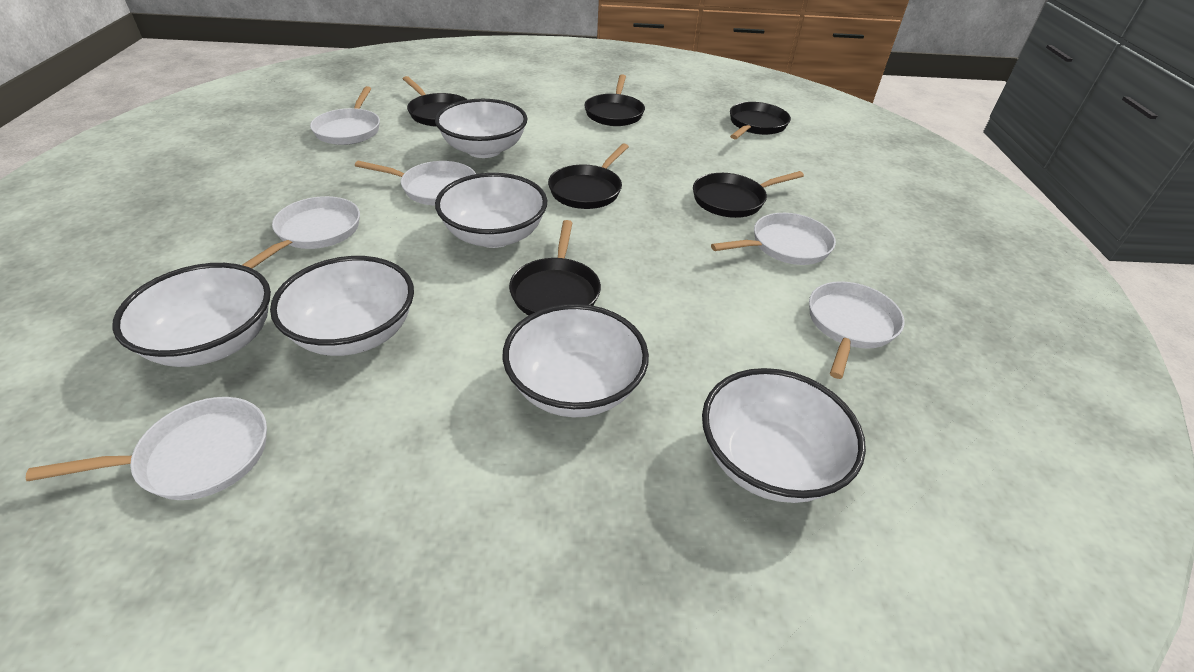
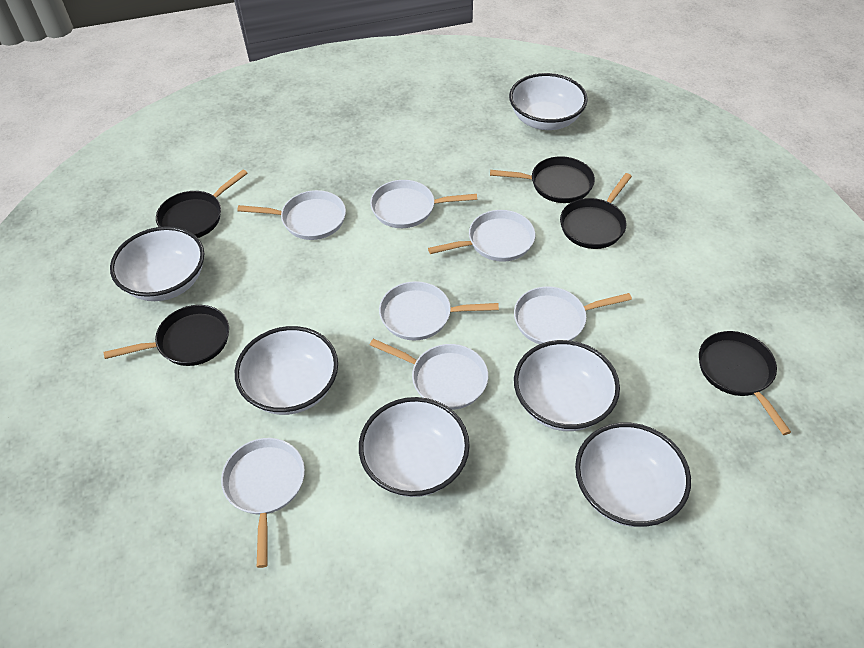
black pan: [403,76,467,127] [509,220,601,315] [548,143,629,209] [584,74,645,126] [693,171,804,218] [730,102,791,139] = 6 -> [104,305,229,366] [156,169,248,238] [490,156,595,203] [560,173,632,249] [699,331,791,435] = 5
white pan: [26,397,267,500] [242,196,360,269] [310,86,380,145] [355,161,476,205] [711,213,836,265] [809,281,905,379] = 6 -> [221,438,305,568] [237,190,346,240] [370,180,477,228] [370,339,488,410] [379,281,499,340] [428,210,535,262] [514,286,632,344] = 7

